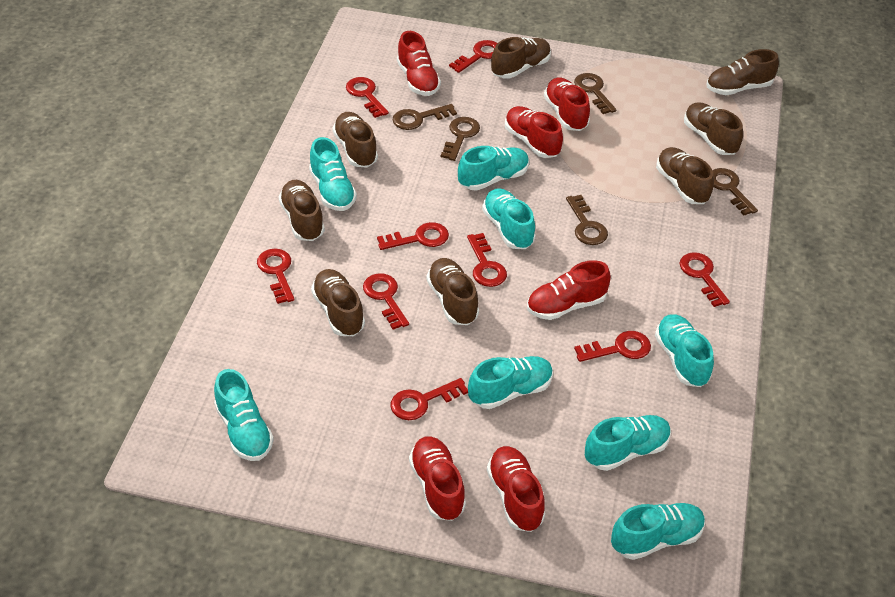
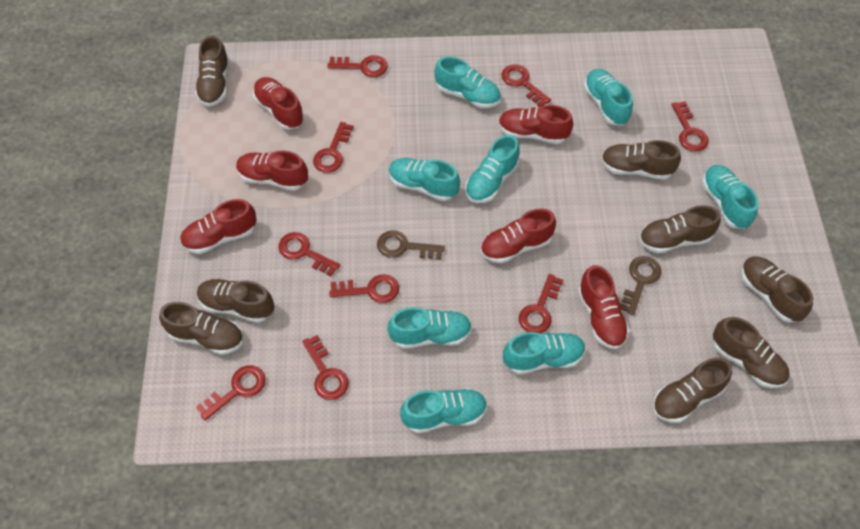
brown key: [393,104,457,130] [441,117,480,161] [566,195,608,245] [574,73,616,114] [712,168,758,216] = 5 -> [377,230,445,260] [620,256,661,315] = 2

